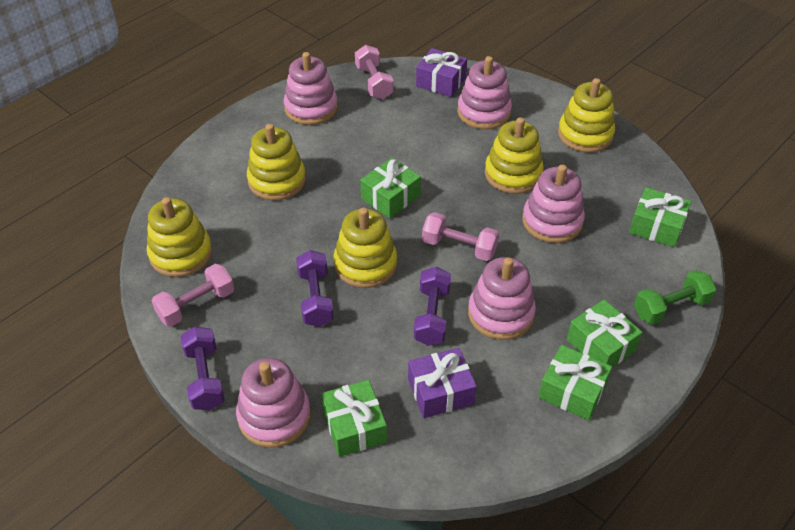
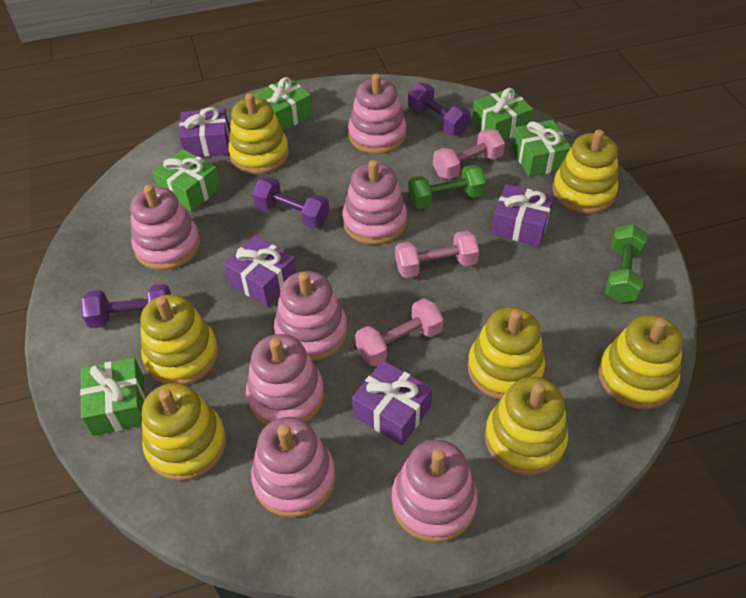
green dumbbell: [634,270,716,325] = 1 -> [408,165,486,209] [605,224,647,302] = 2
pink stacking toy: [236,358,311,447] [283,52,338,125] [457,56,512,129] [468,257,536,340] [522,165,585,243] = 5 -> [130,185,200,270] [246,334,324,425] [251,417,336,518] [274,271,347,361] [342,160,407,245] [348,74,406,154] [392,440,478,542] = 7
purple gift: [408,348,477,418] [416,48,467,97] = 2 -> [179,107,230,157] [224,236,297,307] [352,360,432,445] [491,184,554,246] = 4
yellow stacking toy: [147,197,212,277] [247,124,306,200] [334,208,397,288] [485,117,544,194] [558,78,615,153] = 5 -> [140,294,219,385] [142,383,226,481] [228,93,289,174] [467,307,545,400] [485,377,568,475] [553,129,618,214] [598,315,683,409] = 7

